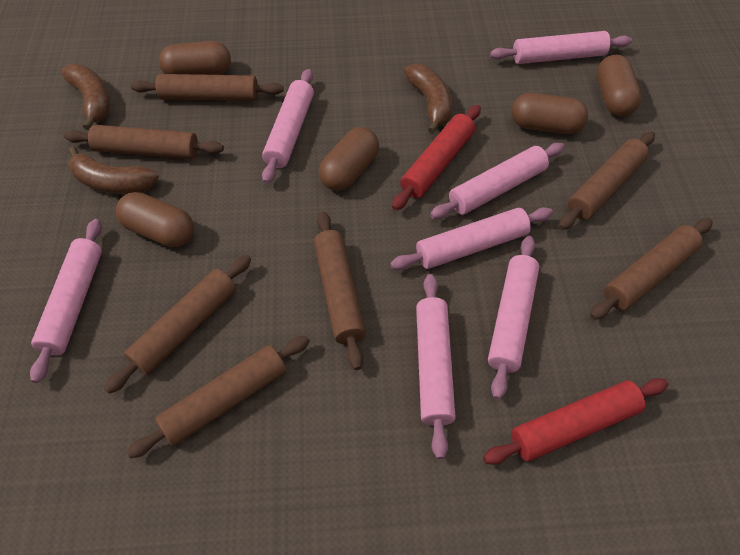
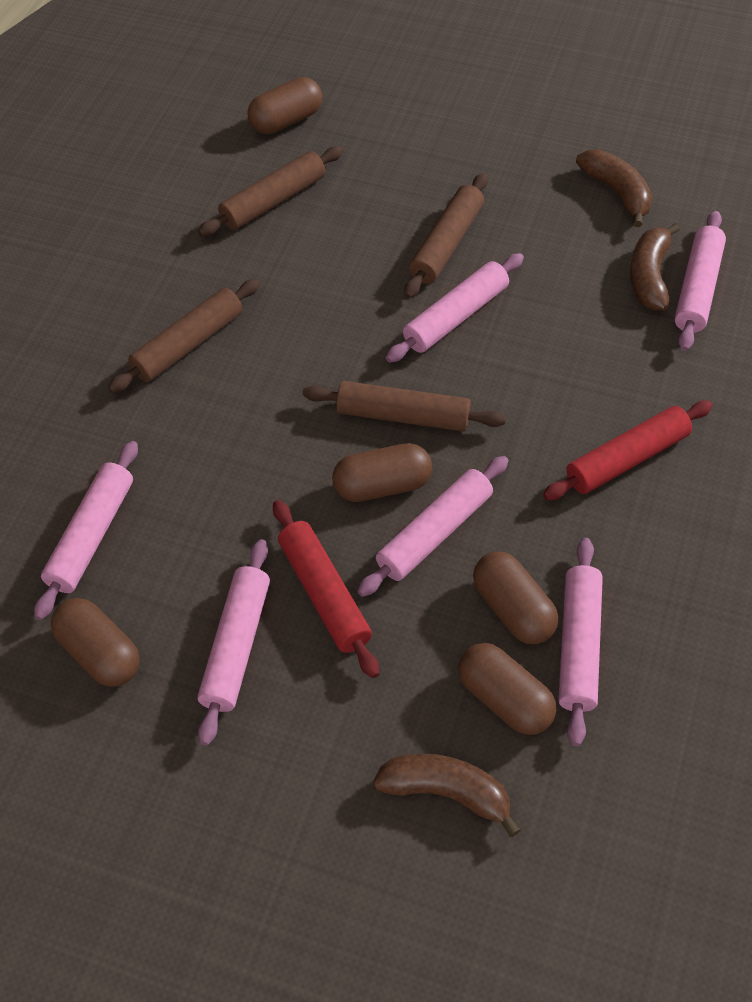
brown rolling pin: [64,125,224,159] [104,255,251,394] [126,336,310,458] [131,74,284,101] [314,211,366,370] [559,131,655,230] [590,218,713,320] = 7 -> [108,279,260,393] [198,146,343,236] [303,381,506,432] [404,173,488,298] = 4
pink rolling pin: [30,219,102,383] [262,69,314,184] [390,207,553,270] [416,274,456,459] [430,143,565,219] [488,236,539,400] [490,31,632,64] = 7 -> [34,441,138,620] [198,539,270,745] [357,456,509,597] [386,253,524,363] [558,538,603,746] [675,211,726,351] = 6

